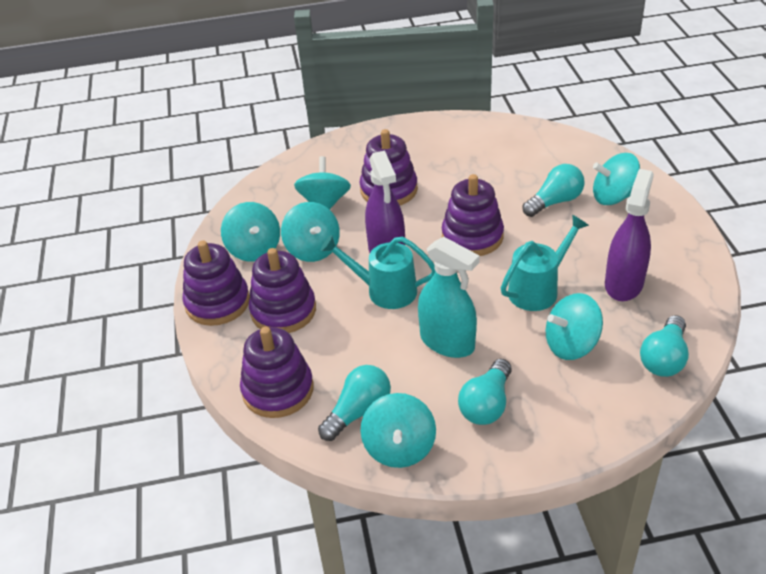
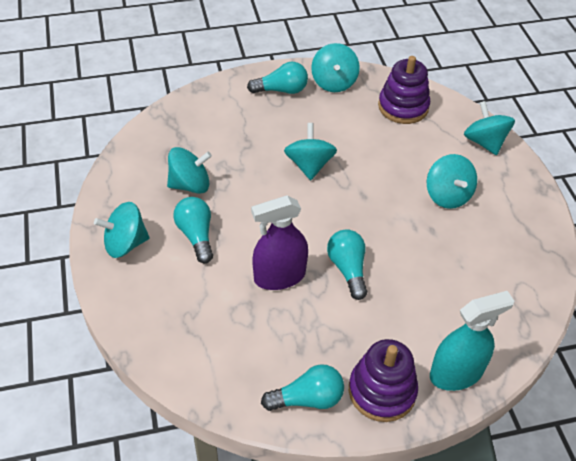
purple spray bottle: [365,150,405,253] [605,169,654,301] = 2 -> [251,195,308,290] = 1
purple stacking toy: [183,241,250,326] [240,327,314,418] [249,248,316,333] [360,129,418,205] [442,174,504,256] = 5 -> [349,339,418,422] [378,56,430,124] = 2
turquoise watering can: [320,235,435,309] [501,215,589,311] = 2 -> none = 0

